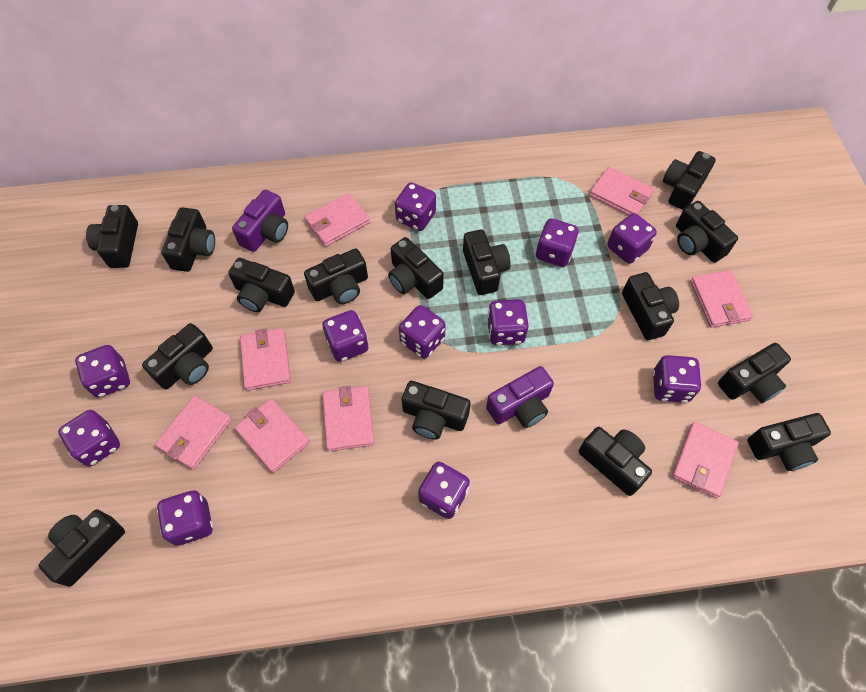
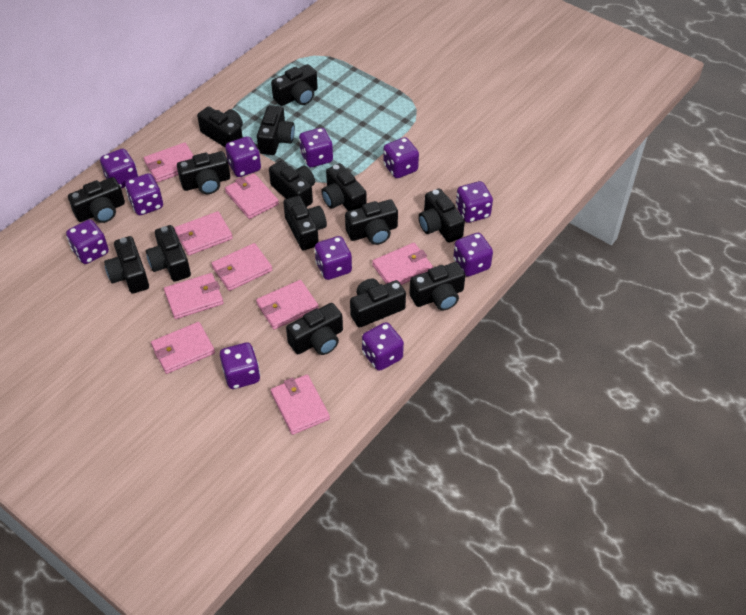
pink wallet: [155,396,232,470] [234,398,310,473] [240,328,291,391] [305,193,370,247] [322,386,375,451] [590,167,654,215] [672,422,739,498] [690,270,753,327] = 8 -> [144,143,194,183] [151,322,215,374] [164,273,224,319] [174,211,233,256] [211,243,272,291] [225,173,279,219] [256,280,319,330] [271,374,330,435] [372,243,433,285] = 9
purple camera: [232,190,288,252] [486,366,554,428] = 2 -> none = 0

